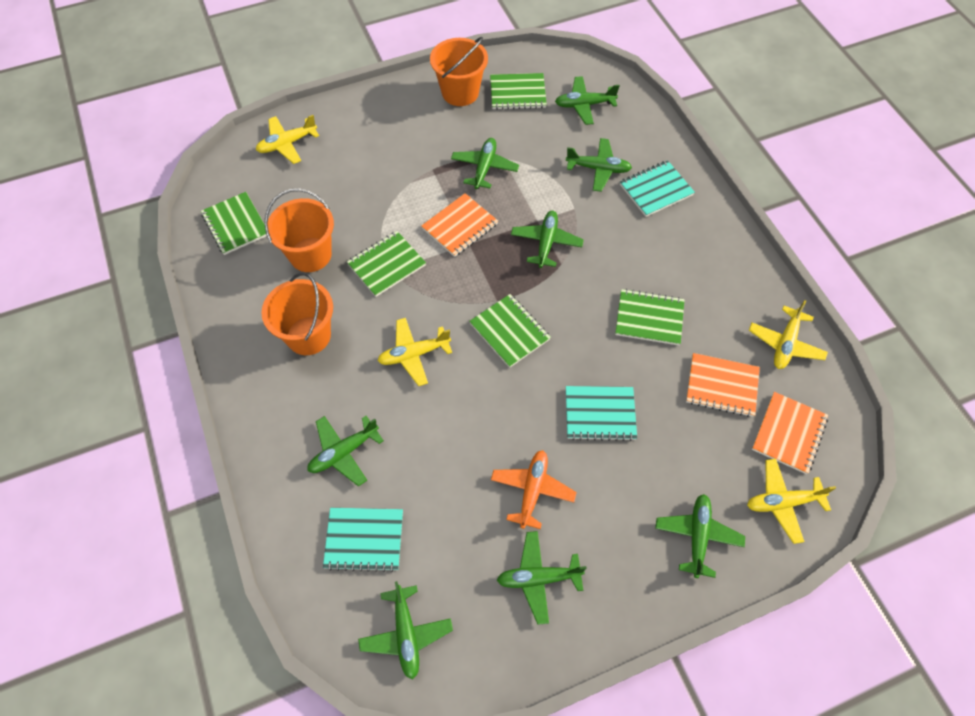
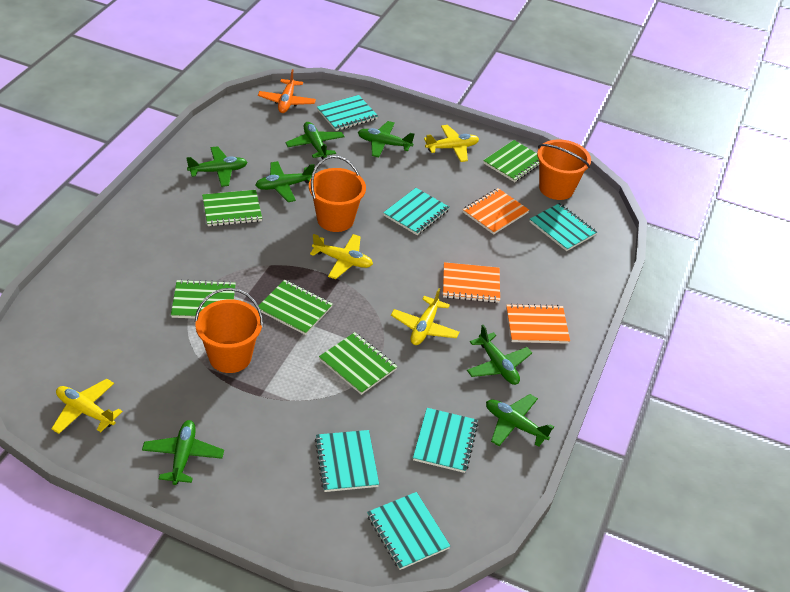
green plane: [307,416,384,486] [358,581,453,680] [451,138,519,189] [497,531,587,625] [511,211,584,268] [555,76,620,125] [566,138,632,192] [655,494,745,578] = 8 -> [142,420,224,485] [186,146,247,187] [255,161,315,202] [285,122,345,159] [358,121,414,157] [467,325,532,385] [486,394,554,447] = 7
turquoise notebook: [323,508,403,572] [566,386,637,441] [620,160,695,217] = 3 -> [315,430,379,492] [317,95,378,131] [367,492,450,570] [383,188,450,235] [413,408,478,473] [529,203,597,251] = 6

